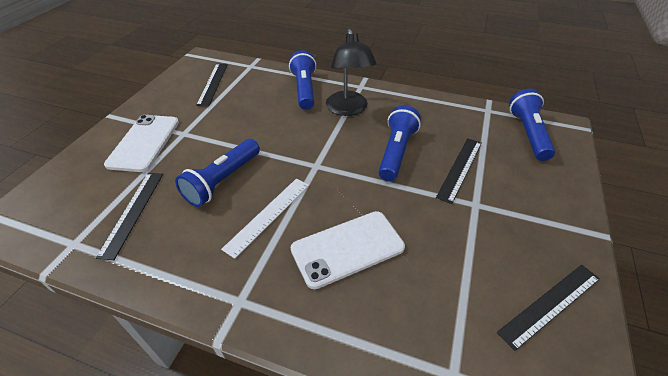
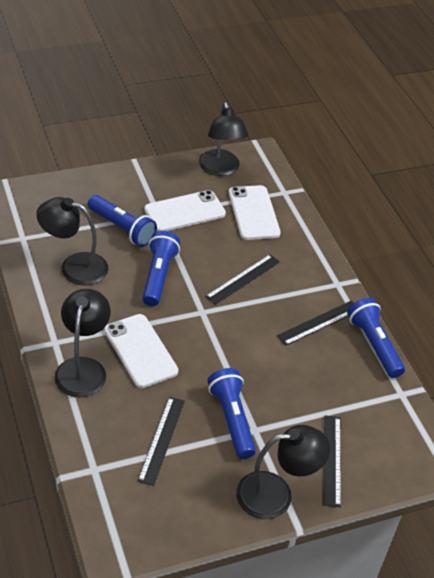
black lamp: [326,29,376,116] = 1 -> [36,197,108,286] [54,289,111,397] [199,102,249,176] [236,425,330,519] = 4
white phone: [104,115,179,172] [290,211,405,289] = 2 -> [104,314,178,388] [144,190,226,231] [229,185,281,240] = 3
white ruler: [221,179,309,259] = 1 -> none = 0

